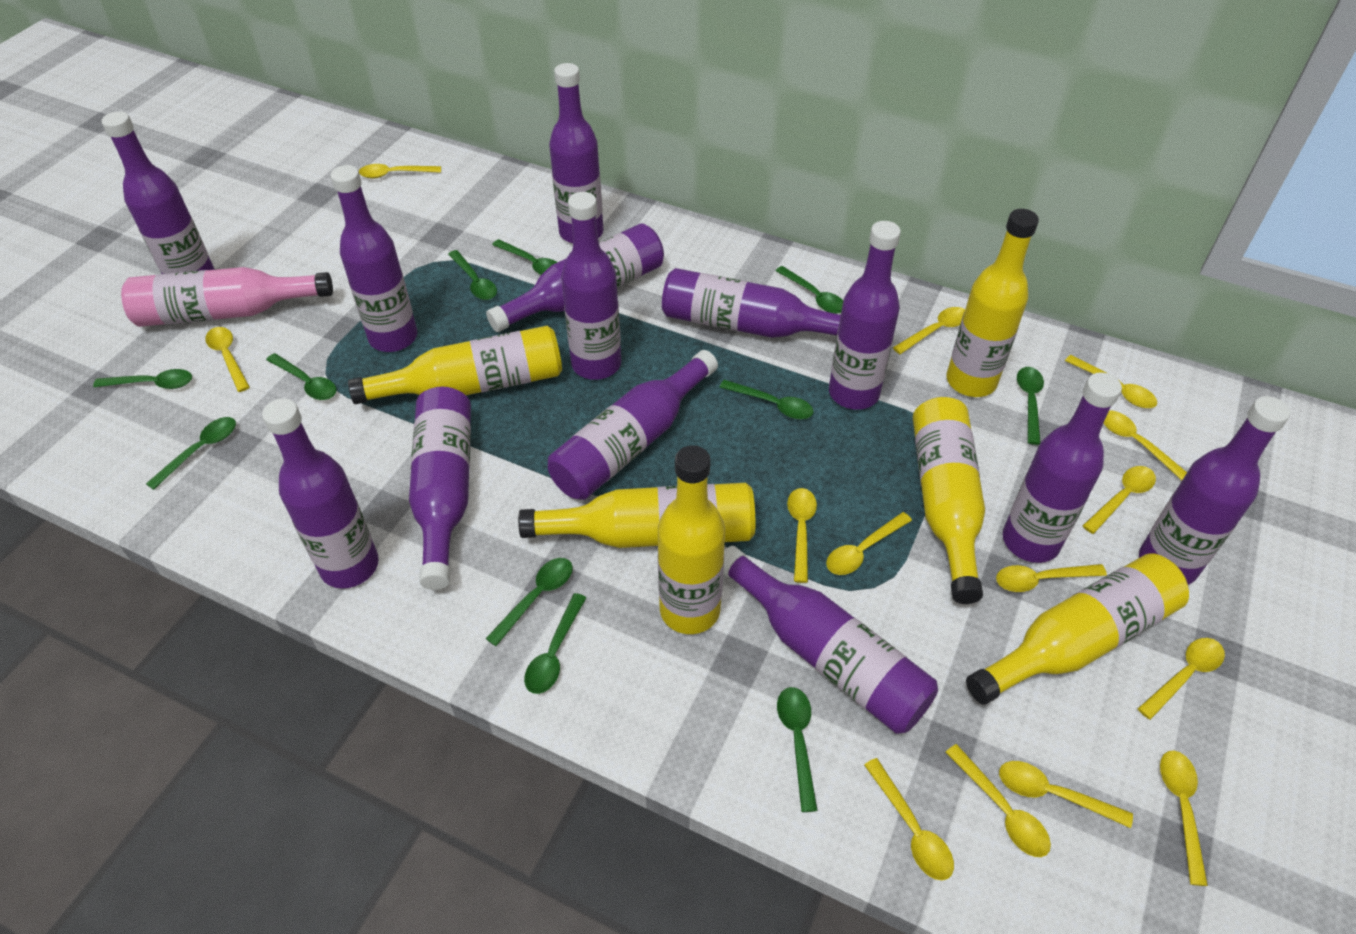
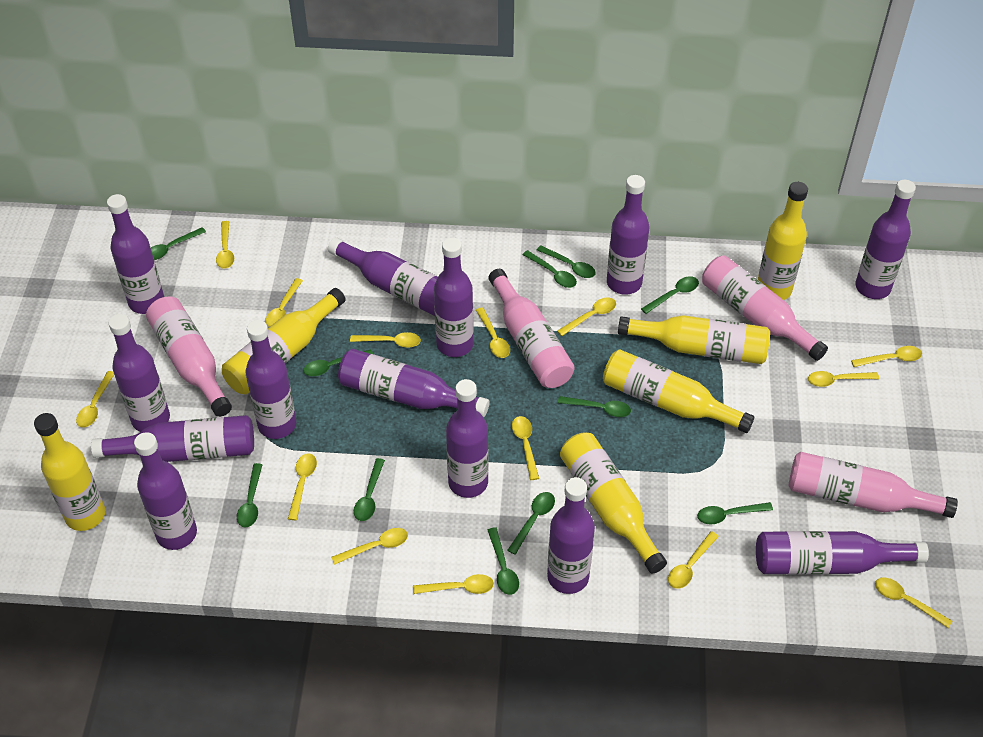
pink bottle: [121,267,333,327] = 1 -> [146,296,232,417] [489,269,575,388] [702,255,828,361] [789,452,958,518] = 4

